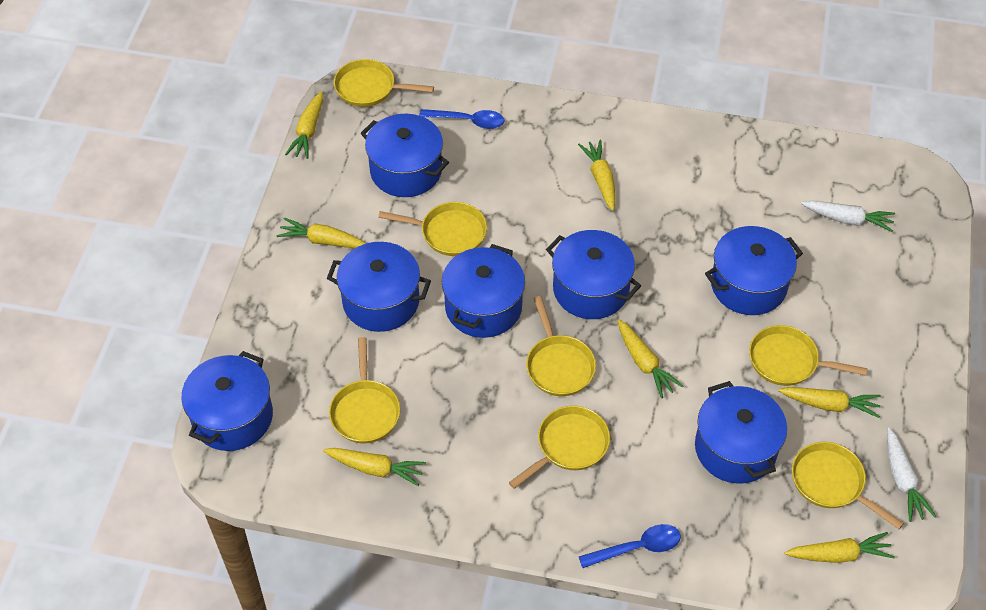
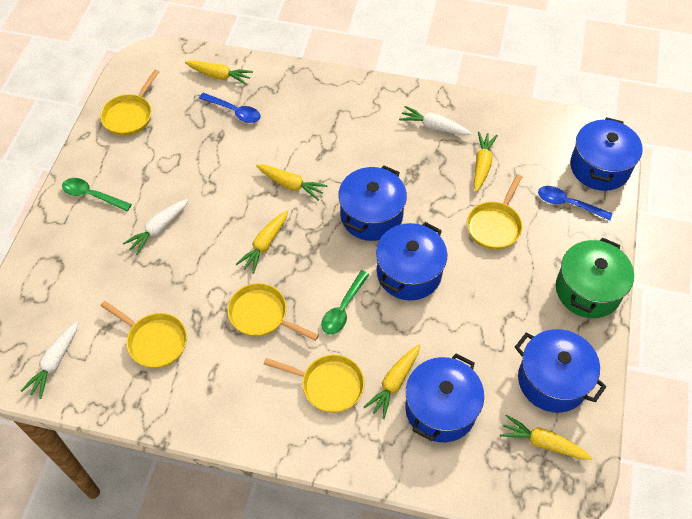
blue pot: [181,351,273,451] [327,242,431,332] [360,114,449,197] [442,244,525,338] [546,230,641,319] [695,381,787,484] [705,226,803,315] = 7 -> [338,165,407,241] [376,222,447,300] [405,353,484,442] [515,329,606,412] [570,117,643,191] = 5
green pot: none = 0 -> [556,237,634,318] = 1
green spoon: none = 0 -> [62,178,132,211] [321,270,370,334] = 2
white carrot: [801,201,895,232] [887,428,936,522] = 2 -> [21,321,78,399] [123,199,188,255] [399,106,472,135] = 3
yellow carrot: [276,217,366,248] [285,92,323,159] [323,448,426,486] [578,140,615,211] [618,320,683,398] [778,387,881,418] [785,532,895,563] = 7 -> [185,60,253,85] [235,210,288,274] [256,164,328,201] [364,345,420,419] [474,132,498,192] [500,414,592,460] = 6
yellow pan: [329,337,400,443] [334,59,434,107] [378,202,487,256] [509,406,610,489] [526,296,596,396] [749,325,867,386] [792,442,904,529] = 7 -> [100,70,159,136] [100,301,187,368] [228,283,319,341] [264,355,365,413] [467,174,523,250] = 5

